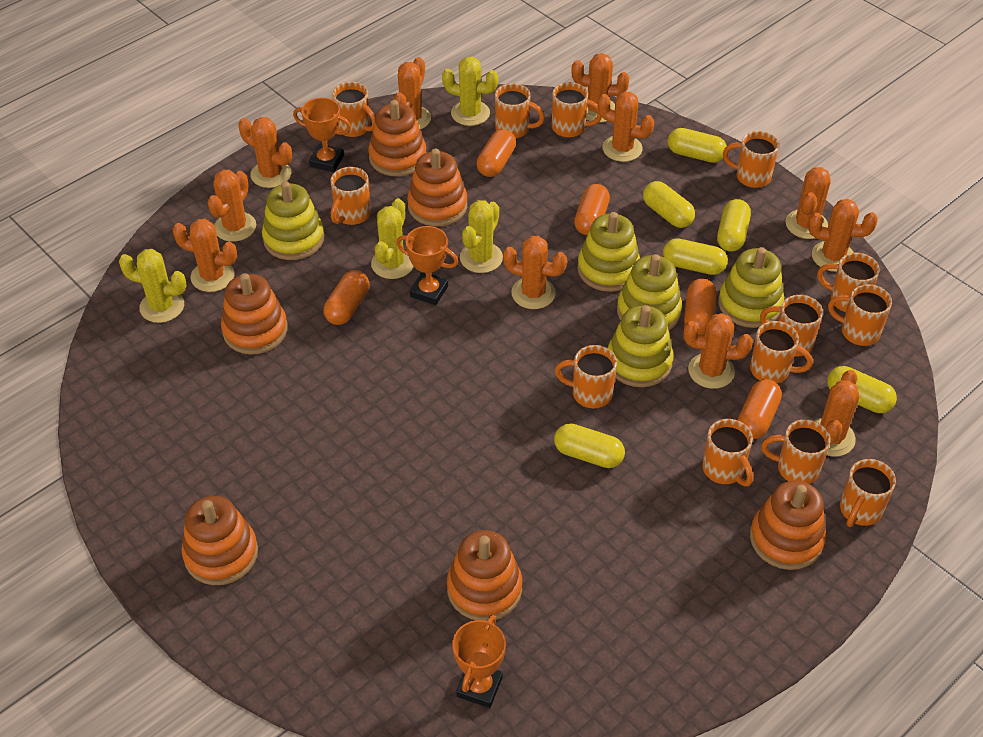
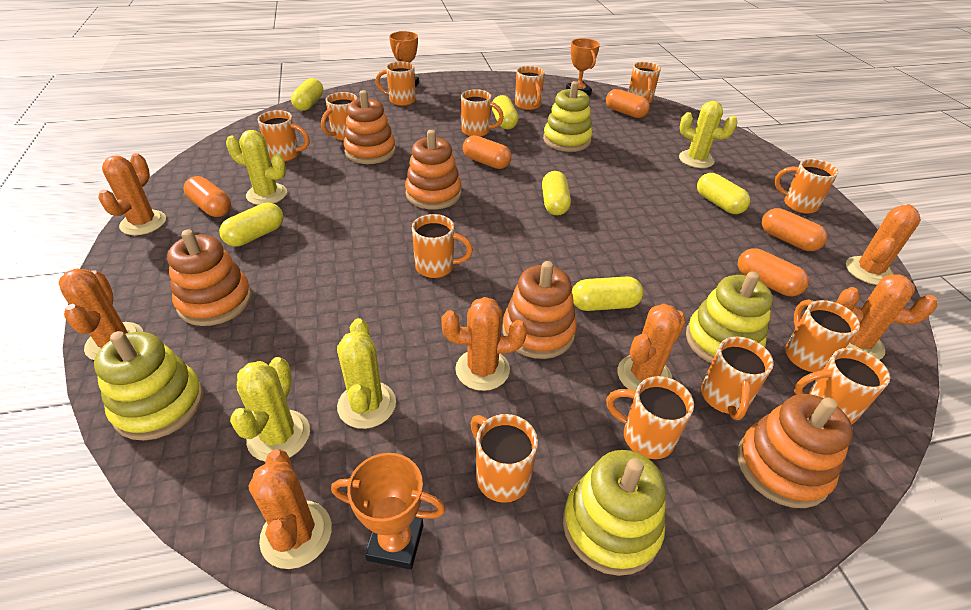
orange cactus: [172,219,237,292] [208,170,256,242] [238,117,292,188] [394,57,431,130] [503,236,567,309] [571,53,629,123] [598,92,654,162] [684,313,753,389] [785,167,831,239] [808,199,878,272] [815,370,860,457] = 11 -> [59,268,144,360] [98,153,166,235] [249,449,332,569] [441,297,527,391] [617,304,686,391] [836,274,937,360] [846,204,920,285] = 7
orange stacking toy: [181,496,258,585] [221,273,288,355] [368,100,427,176] [407,149,467,226] [447,530,522,621] [750,481,826,570] = 6 -> [167,229,252,326] [343,90,396,164] [405,130,461,210] [503,261,577,359] [737,394,853,508] = 5
yellow stacking toy: [262,181,324,260] [577,212,640,292] [608,305,674,387] [617,254,682,330] [718,247,784,328] = 5 -> [94,331,204,441] [543,81,593,152] [563,450,666,576] [686,271,773,363] = 4

